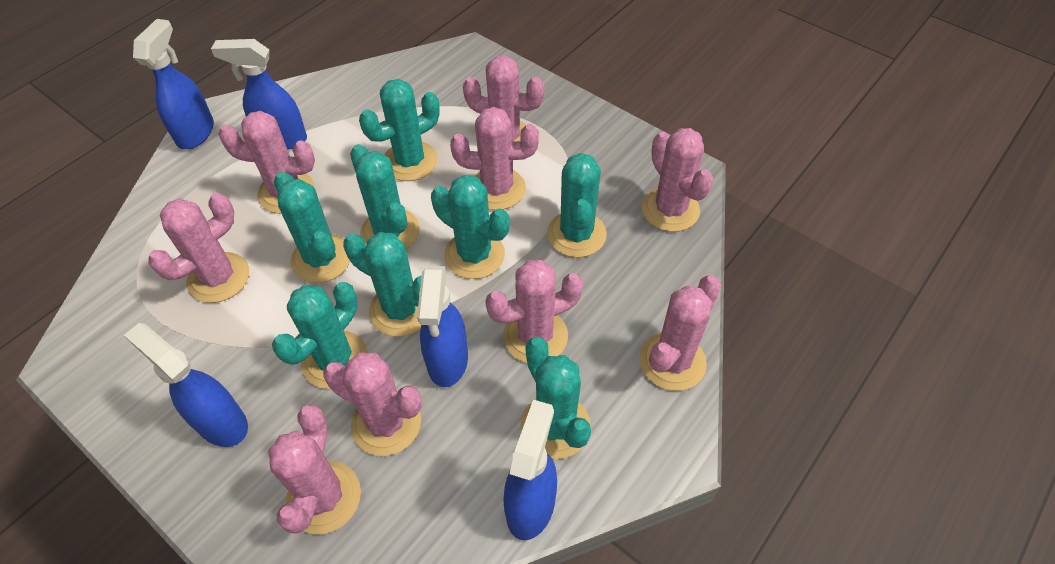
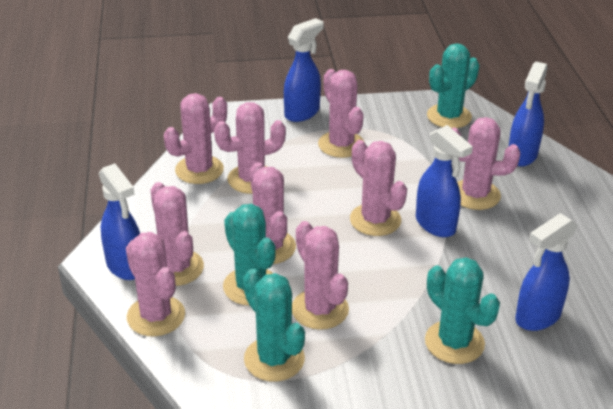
turquoise cactus: [272,282,368,389] [274,172,350,283] [343,232,422,337] [350,144,420,249] [359,79,440,181] [431,175,509,279] [520,337,591,459] [547,153,607,258] = 8 -> [223,204,276,306] [243,269,305,382] [425,257,500,364] [427,43,480,128] = 4

